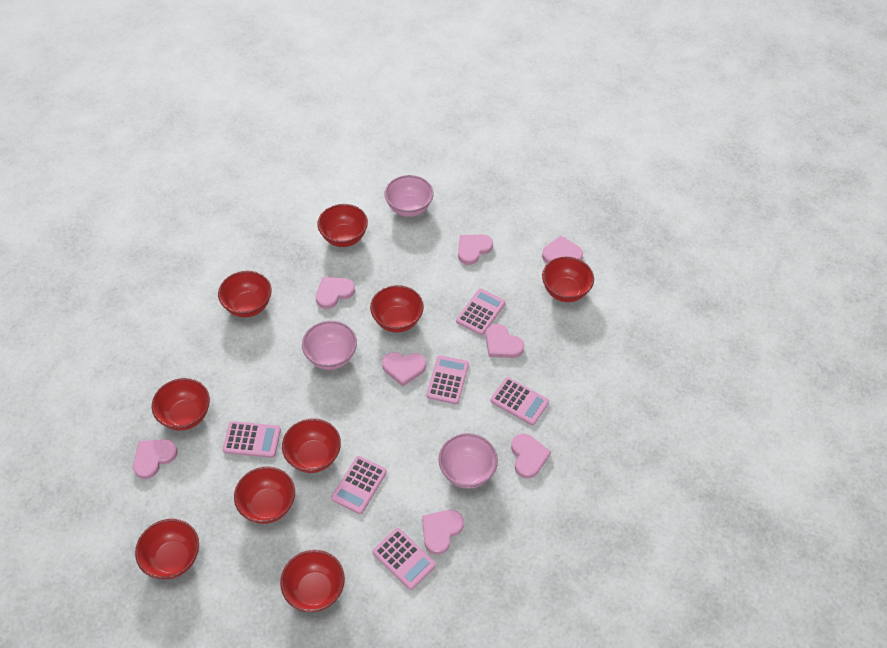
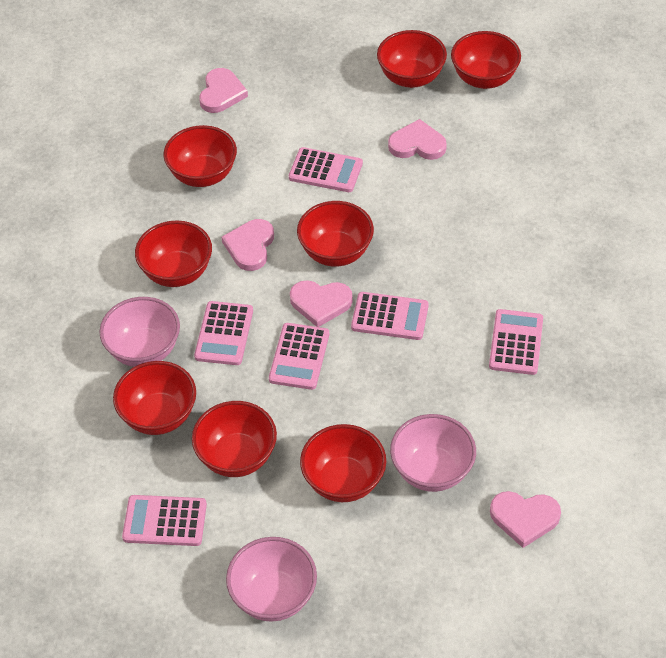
pink heart: [133,439,178,479] [316,277,355,309] [382,352,426,386] [422,510,464,555] [458,234,493,265] [486,324,524,358] [511,434,551,478] [542,236,583,263] = 8 -> [199,68,248,113] [222,219,274,271] [290,280,353,327] [388,119,447,160] [490,491,561,548] = 5
red bowl: [135,519,199,579] [152,378,210,431] [218,271,272,317] [234,466,295,524] [280,550,345,612] [282,418,341,473] [317,204,368,247] [370,285,424,333] [542,257,594,302] = 9 -> [113,361,196,435] [135,221,212,287] [163,125,237,187] [192,401,277,477] [297,201,374,267] [300,424,386,502] [377,30,447,88] [451,31,521,89] = 8

